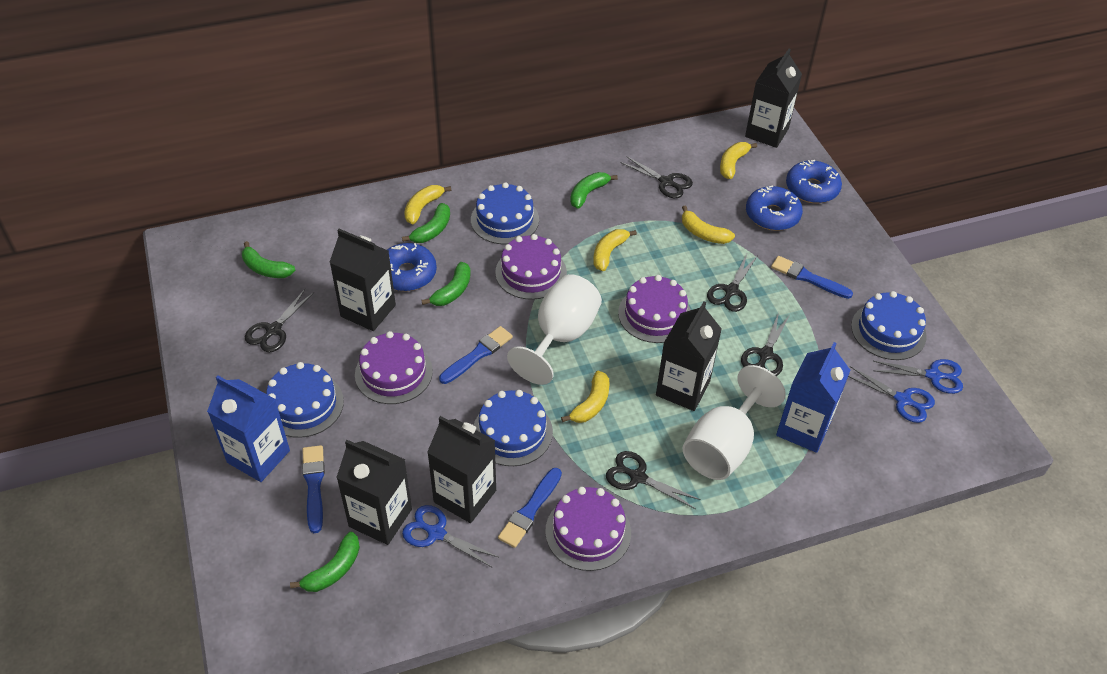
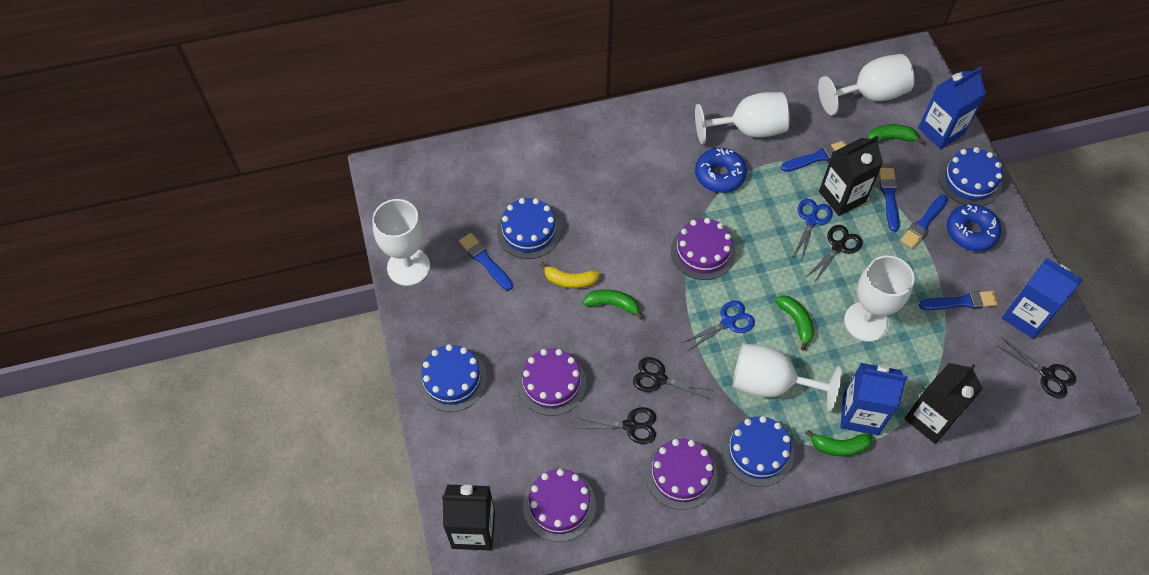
black carton: [329,229,396,331] [336,440,412,545] [427,416,496,523] [656,301,722,411] [745,49,802,148] = 5 -> [442,484,495,550] [819,135,883,216] [904,363,983,444] = 3
black scissors: [245,289,314,352] [606,451,701,509] [620,156,693,198] [707,252,757,312] [741,312,790,376] = 5 -> [574,407,656,444] [633,357,714,399] [806,225,863,282] [997,338,1076,398] = 4
blue brush: [302,445,325,533] [439,326,513,384] [498,468,562,548] [771,256,853,299] = 4 -> [459,233,513,290] [781,141,846,172] [879,168,900,232] [900,194,948,249] [919,291,999,310] = 5
blue carton: [207,375,290,482] [776,342,850,453] = 2 -> [840,363,908,435] [918,67,986,149] [1002,258,1083,339] = 3
blue donut: [387,243,437,291] [746,185,803,231] [786,160,842,203] = 3 -> [695,148,747,193] [946,204,1001,251] = 2
blue scissors: [402,505,498,567] [848,366,935,423] [873,359,963,394] = 3 -> [682,300,755,351] [793,199,833,261] = 2
green banana: [242,241,295,278] [290,532,360,592] [402,203,450,243] [421,262,471,306] [570,172,618,209] = 5 -> [583,289,643,320] [775,296,814,351] [805,430,872,457] [867,124,924,144] = 4
white goblet: [507,274,602,385] [683,365,786,480] = 2 -> [373,199,430,286] [695,92,790,145] [732,343,842,412] [818,54,915,115] [844,256,915,342] = 5
yellow banana: [404,185,451,224] [561,371,610,423] [593,229,637,271] [682,206,735,244] [720,142,757,179] = 5 -> [540,262,600,289] = 1

